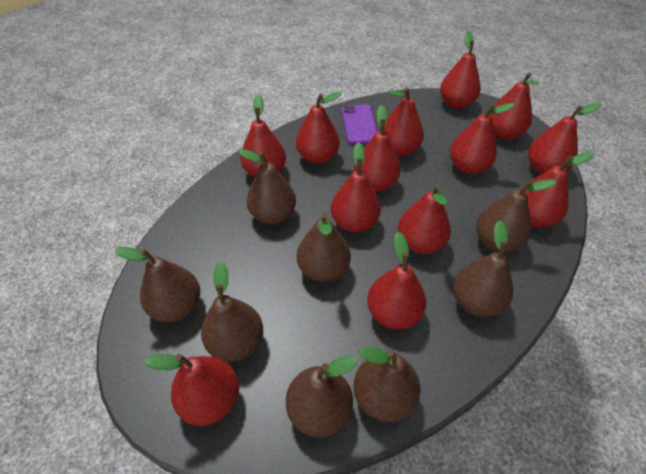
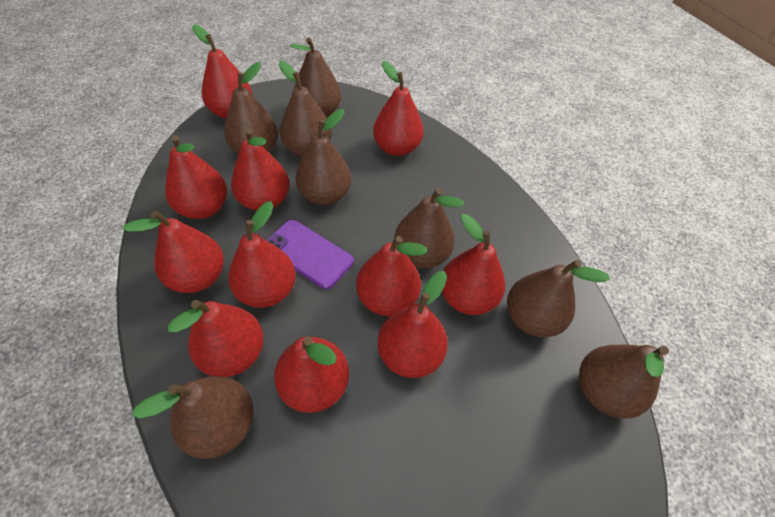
red pear: [144,354,239,426] [240,94,286,177] [296,92,342,164] [331,142,381,232] [354,105,401,192] [367,232,427,330] [384,87,424,156] [398,185,451,254] [440,31,481,109] [450,103,515,174] [488,72,539,139] [520,152,594,228] [528,103,601,175] = 13 -> [123,211,224,293] [165,135,227,219] [168,300,264,377] [192,24,253,119] [228,201,296,308] [231,128,289,211] [274,336,349,413] [356,236,428,316] [373,61,423,156] [378,271,448,378] [442,214,505,315] = 11

